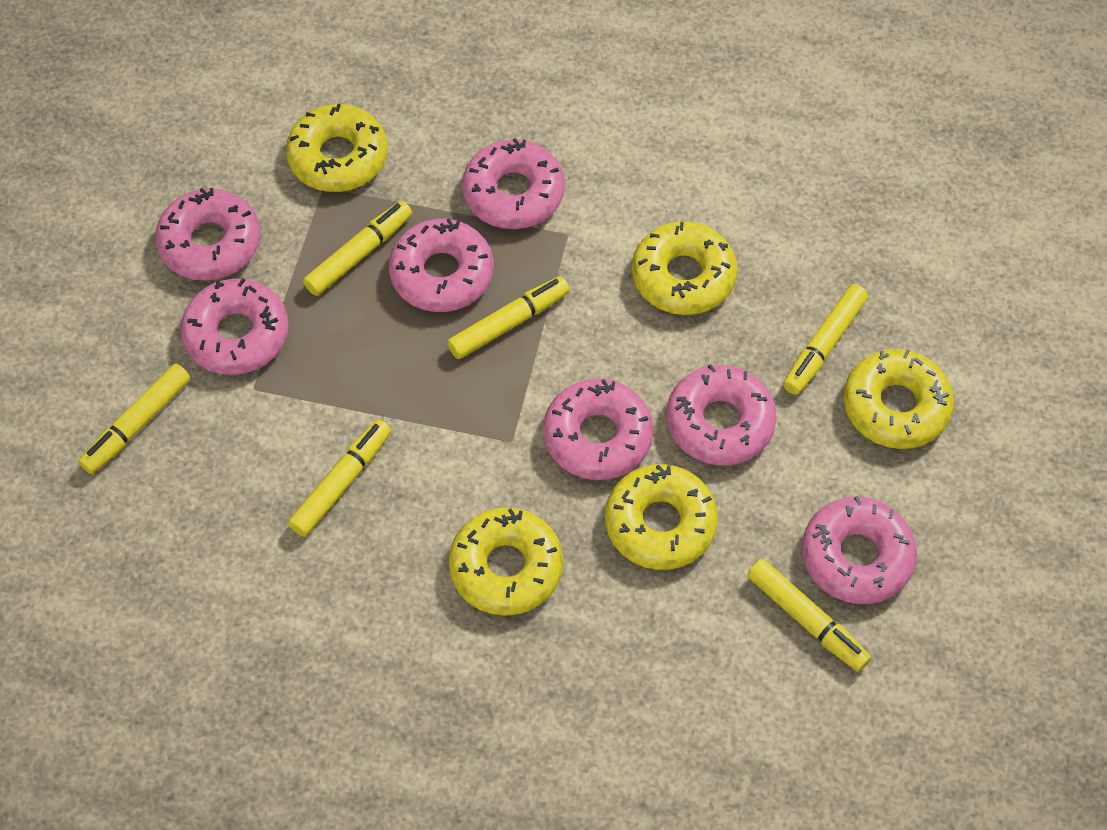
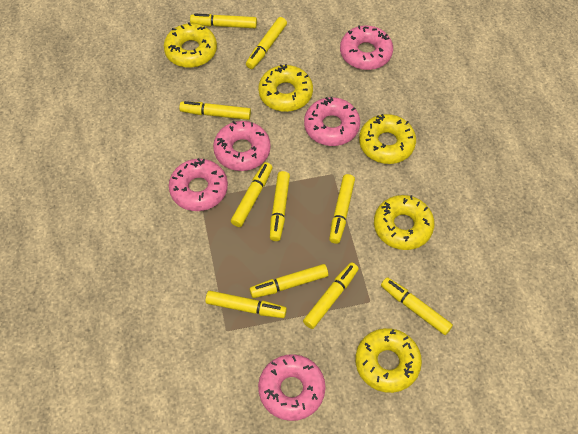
pink donut: [155,188,260,281] [181,278,289,375] [389,218,494,312] [462,138,565,229] [543,379,654,480] [667,364,777,465] [802,496,917,604] = 7 -> [169,158,228,211] [213,121,271,171] [258,354,326,421] [304,97,360,146] [340,25,393,70] = 5
yellow marker: [78,363,190,474] [288,419,391,537] [303,201,412,296] [447,276,569,359] [747,559,871,672] [783,284,868,395] = 6 -> [179,101,251,120] [190,14,257,28] [205,291,287,318] [231,162,273,227] [246,17,287,69] [249,264,328,298] [270,171,290,241] [303,262,359,329] [329,174,355,244] [381,277,453,335] = 10

